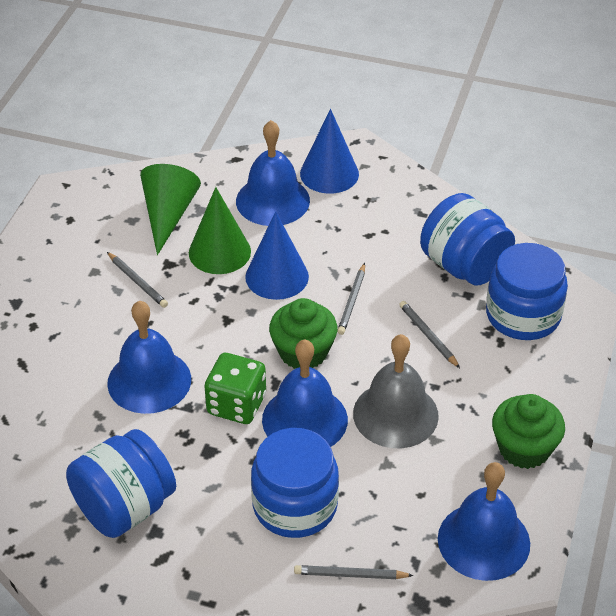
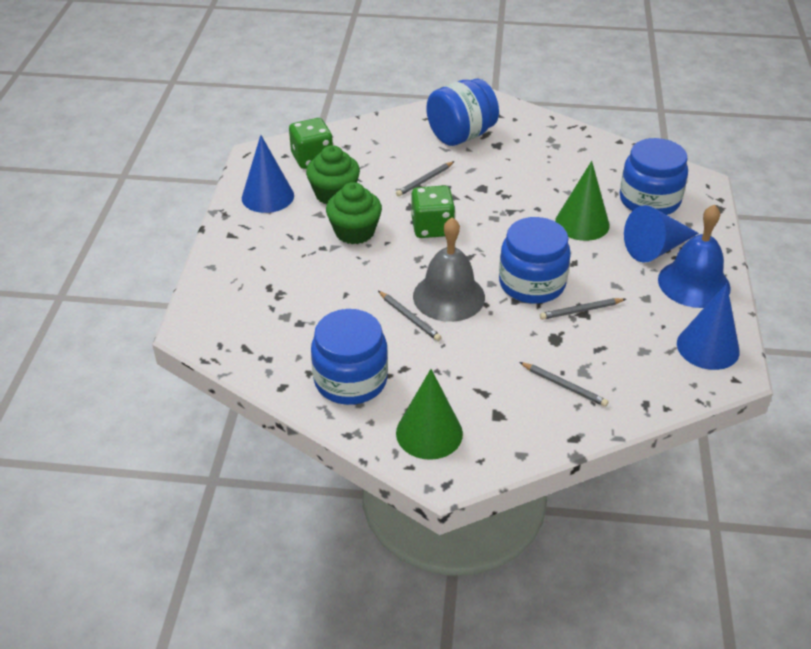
blue bell: [107,300,191,414] [236,120,310,226] [262,339,348,447] [438,462,530,581] = 4 -> [658,204,731,308] = 1
blue cone: [245,211,309,300] [300,109,359,194] = 2 -> [242,135,294,213] [624,205,699,263] [677,283,740,370] = 3
green dice: [205,353,266,424] = 1 -> [289,118,333,169] [411,185,455,238] = 2

